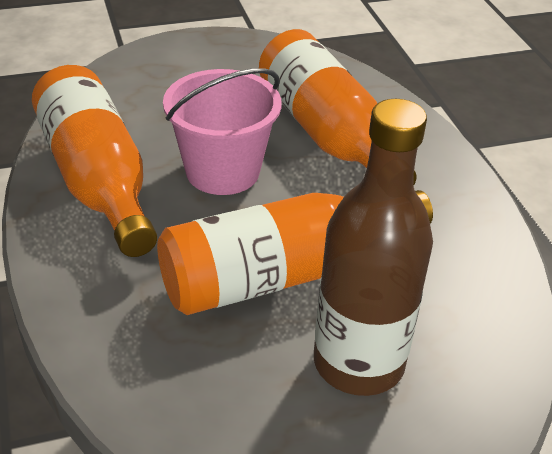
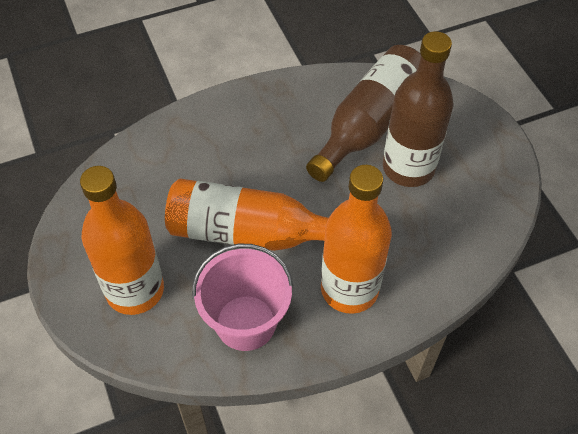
brown bottle: [314,99,433,396] = 1 -> [306,45,421,182] [383,31,453,187] = 2

